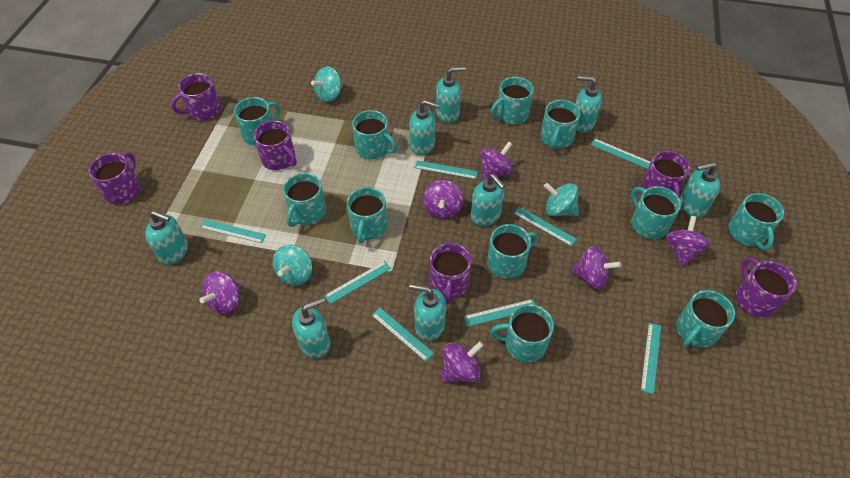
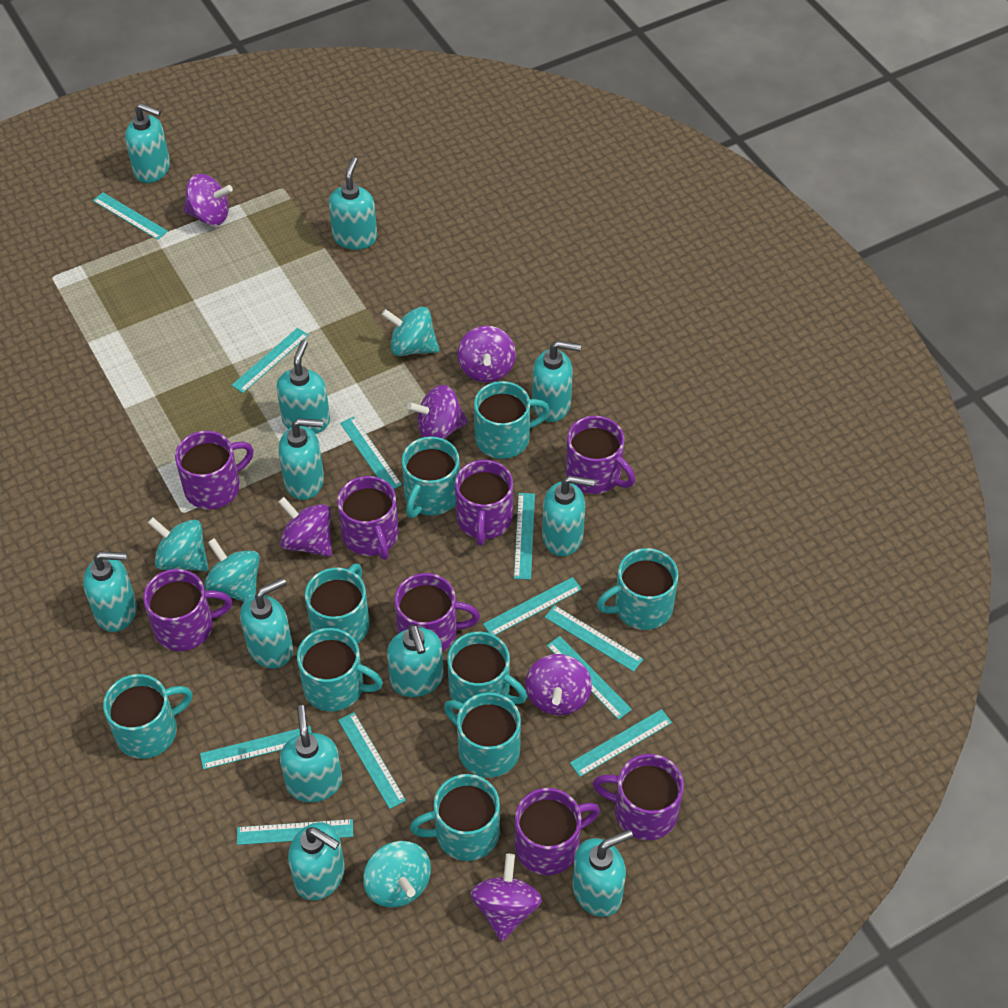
purple mug: [89,152,141,204] [171,73,221,121] [254,121,297,170] [430,243,471,304] [642,151,690,197] [736,257,797,317] = 6 -> [143,569,232,651] [175,431,254,509] [337,476,399,560] [395,573,480,651] [455,460,513,546] [515,788,600,875] [566,416,635,494] [593,754,684,840] = 8
turquoise mug: [234,97,280,146] [283,173,326,227] [347,187,387,244] [352,110,397,160] [487,224,538,279] [490,77,534,124] [490,304,554,362] [540,100,581,149] [631,186,681,239] [676,290,735,348] [728,193,784,250] = 11 -> [103,674,193,759] [297,628,383,711] [305,563,370,644] [402,436,460,518] [410,774,500,861] [444,692,521,778] [447,632,527,704] [474,381,550,459] [597,548,679,630] = 9
turquoise ruler: [200,219,266,243] [324,261,391,304] [372,308,434,362] [415,160,478,179] [464,299,535,327] [513,207,577,246] [590,138,651,169] [641,323,661,394] = 8 -> [93,192,168,240] [200,726,312,770] [232,328,309,393] [237,819,353,845] [338,712,406,809] [340,417,402,489] [483,577,582,635] [514,493,535,580] [545,605,643,672] [547,636,632,720] [570,709,672,777] = 11
turquoise soap dispenser: [145,210,188,265] [292,297,330,359] [409,100,440,155] [409,284,446,341] [436,66,466,123] [471,174,505,226] [575,76,602,133] [680,162,721,218] = 8 -> [83,552,137,632] [125,103,170,183] [240,578,293,669] [276,340,330,434] [278,418,324,500] [280,705,342,802] [288,822,345,900] [329,157,377,250] [387,624,444,697] [532,341,581,422] [542,476,595,556] [572,829,633,917] = 12
turquoise spinning top: [273,245,312,286] [311,67,343,102] [544,183,579,216] = 3 -> [148,517,208,571] [204,538,260,602] [363,841,431,907] [381,307,439,356] = 4

